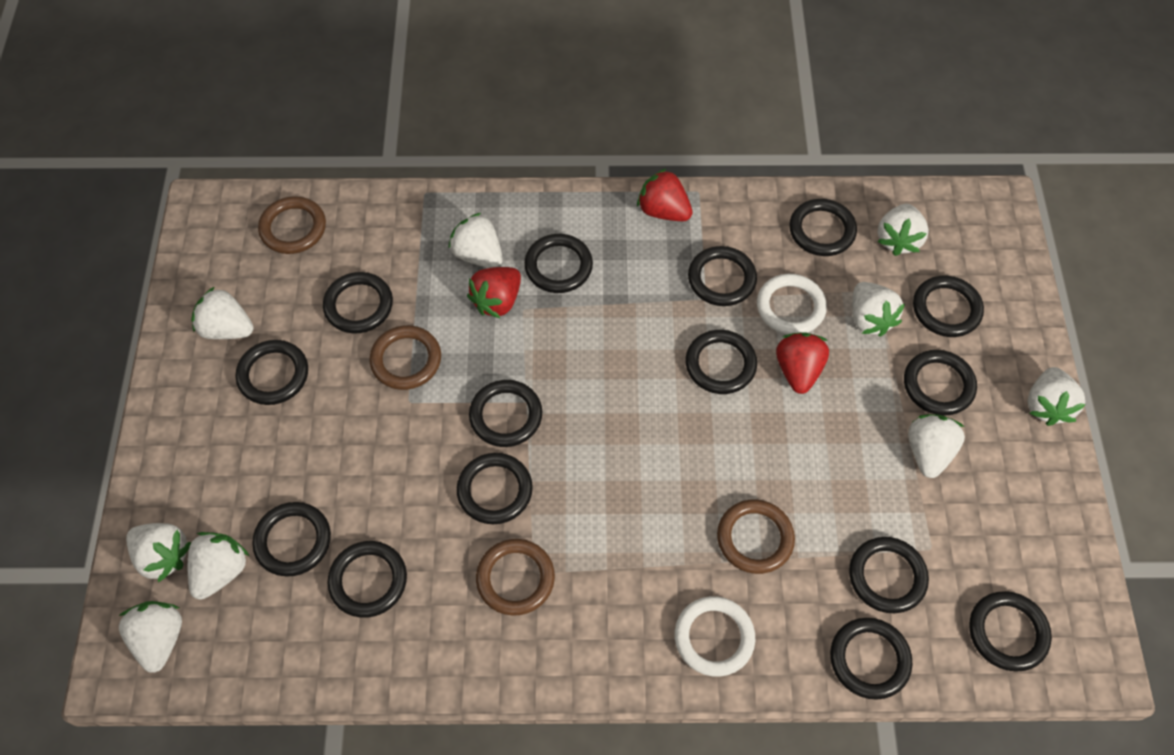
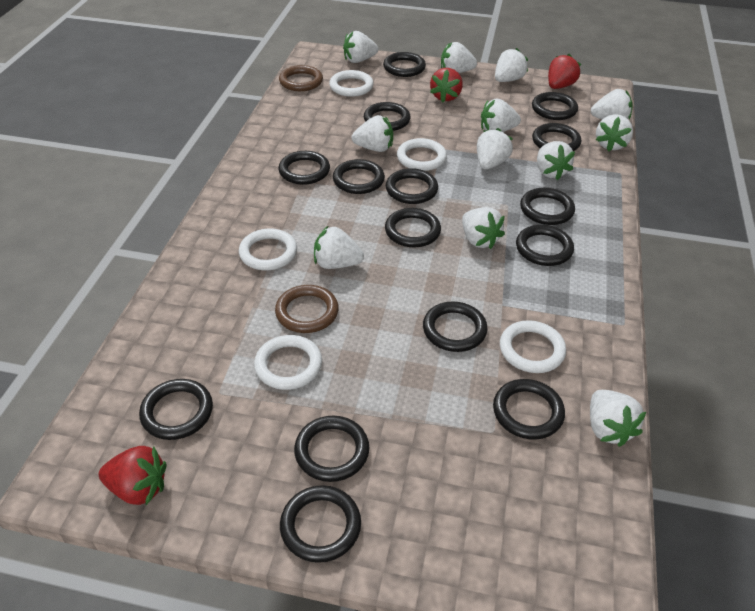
brown ring: [258,196,326,254] [369,325,441,390] [476,539,555,616] [717,499,795,574] = 4 -> [275,285,339,333] [279,65,323,91] = 2
white ring: [674,596,755,677] [757,274,827,335] = 2 -> [239,228,297,270] [254,335,322,390] [329,70,374,97] [397,138,447,171] [500,320,566,373] = 5
white strawberry: [119,601,182,673] [126,523,191,583] [188,532,249,600] [191,286,254,339] [448,213,503,268] [852,282,905,337] [877,204,929,256] [908,414,965,478] [1027,367,1086,426] = 9 -> [314,226,364,269] [343,31,378,63] [352,115,393,152] [441,42,477,73] [462,207,505,249] [477,128,513,170] [481,99,521,132] [495,48,528,82] [537,141,575,180] [590,390,646,447] [591,89,633,120] [596,114,633,152] = 12

